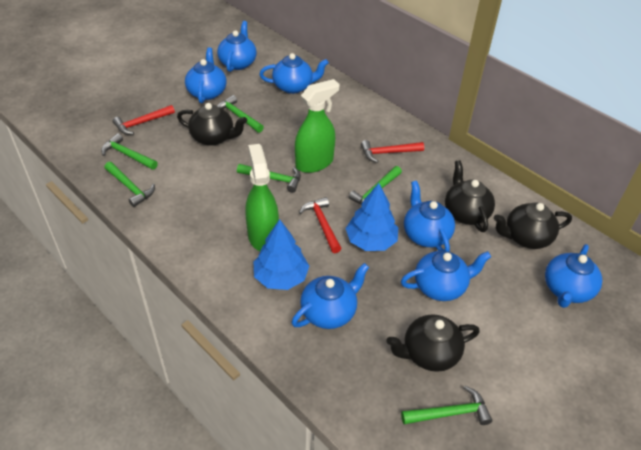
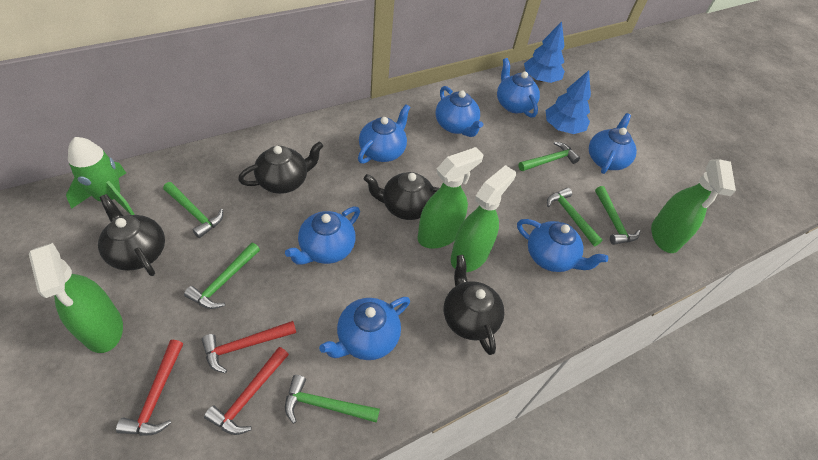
green rocket: none = 0 -> [66,137,135,215] = 1
green spray bottle: [245,144,279,251] [295,79,340,173] = 2 -> [29,243,123,353] [417,147,483,249] [451,165,516,272] [651,159,736,253] = 4

